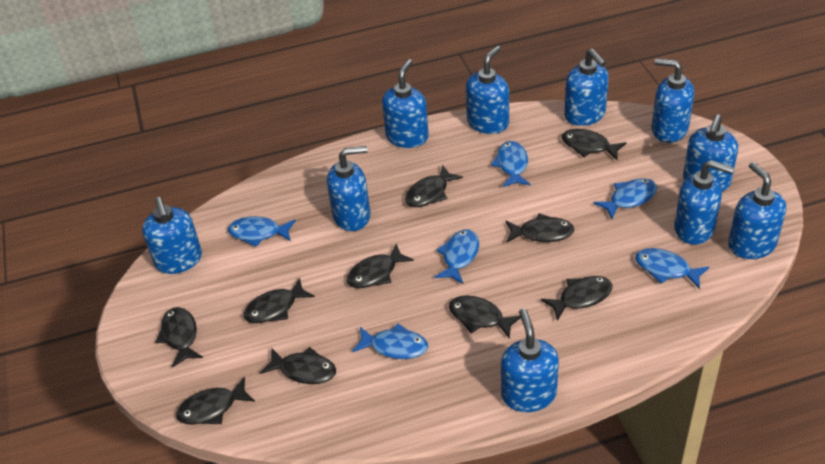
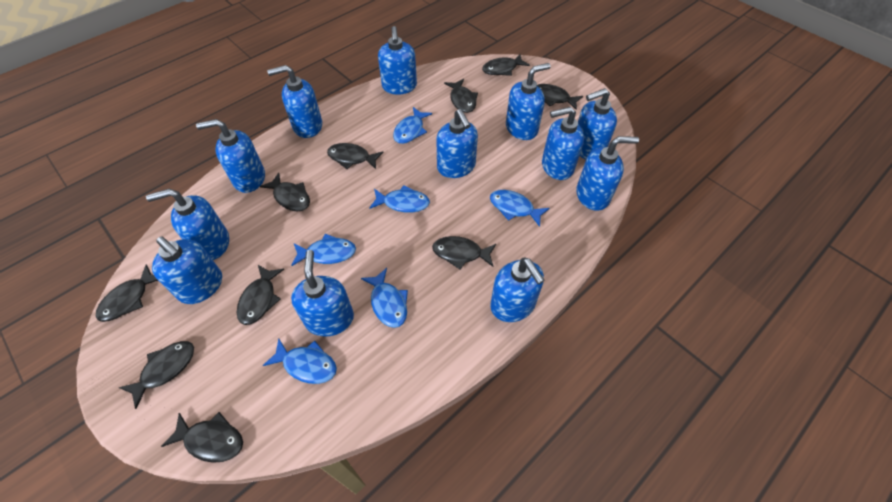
blue soap dispenser: [142,197,202,274] [327,146,371,231] [382,59,429,148] [466,46,509,134] [501,309,559,412] [564,49,609,126] [652,59,694,143] [674,160,734,245] [683,115,738,192] [728,162,786,259] = 10 -> [146,189,229,260] [152,237,222,304] [196,119,265,193] [267,65,322,138] [291,250,354,336] [378,26,417,95] [436,109,478,178] [490,257,545,322] [506,63,551,140] [542,107,584,180] [576,136,639,211] [578,88,617,159] = 12

